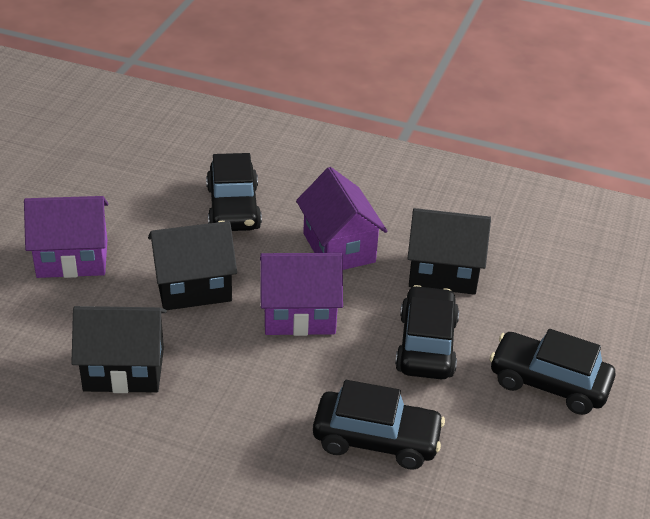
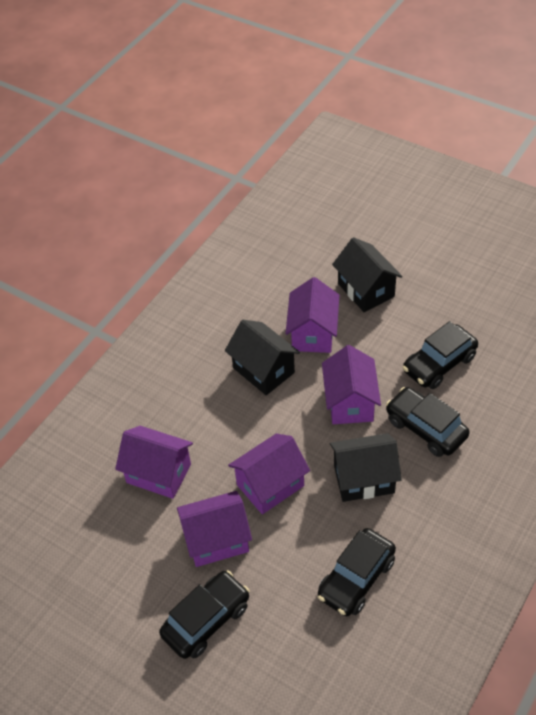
purple house: [24,196,108,278] [260,253,343,336] [296,167,387,270] = 3 -> [115,426,193,499] [177,491,252,567] [228,434,310,515] [285,277,340,353] [322,345,381,424] = 5

